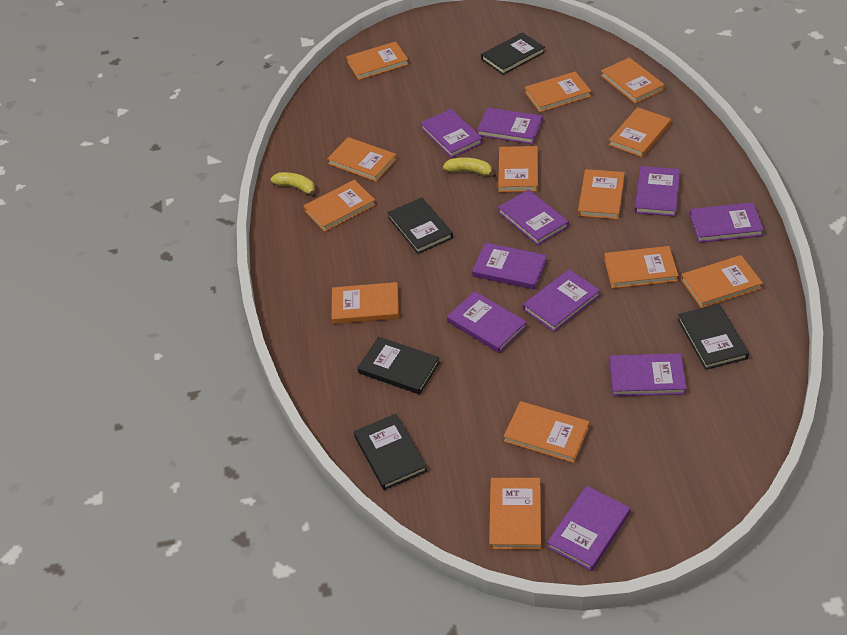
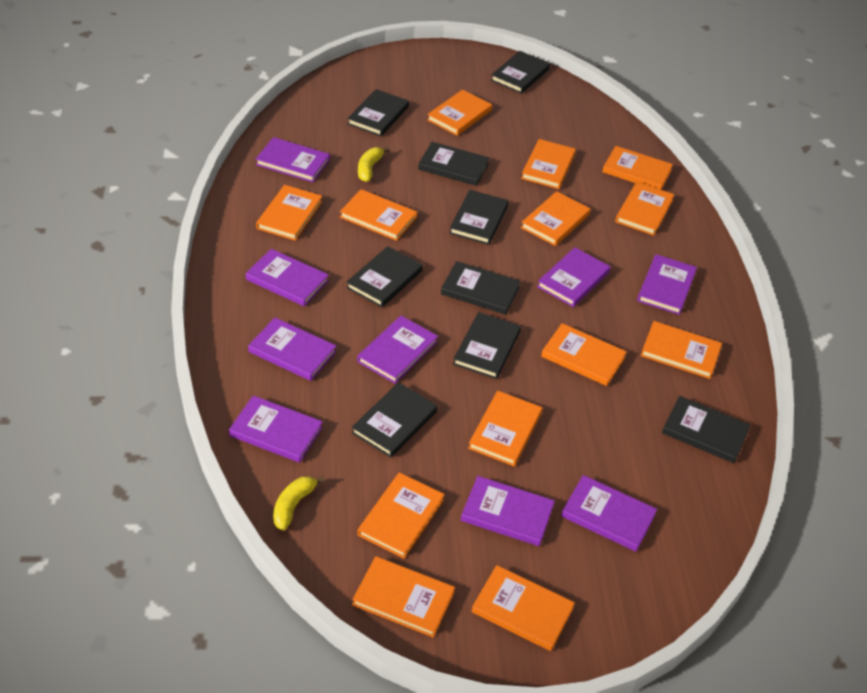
black book: [354,414,427,490] [357,337,440,394] [388,197,453,254] [481,32,545,75] [678,304,749,370] = 5 -> [346,246,423,307] [347,89,409,136] [351,382,438,458] [418,142,490,186] [441,261,521,315] [449,190,509,245] [453,312,521,379] [491,51,550,94] [662,396,751,463] = 9
purple book: [421,109,483,158] [447,291,527,353] [472,243,547,290] [477,108,543,144] [498,189,569,245] [523,269,600,332] [547,485,631,571] [609,353,687,396] [634,166,680,216] [689,202,764,243] = 10 -> [229,395,323,463] [246,249,329,306] [248,318,336,381] [256,137,330,182] [357,316,438,384] [461,476,555,546] [537,247,611,307] [561,475,657,552] [637,254,697,315] = 9

